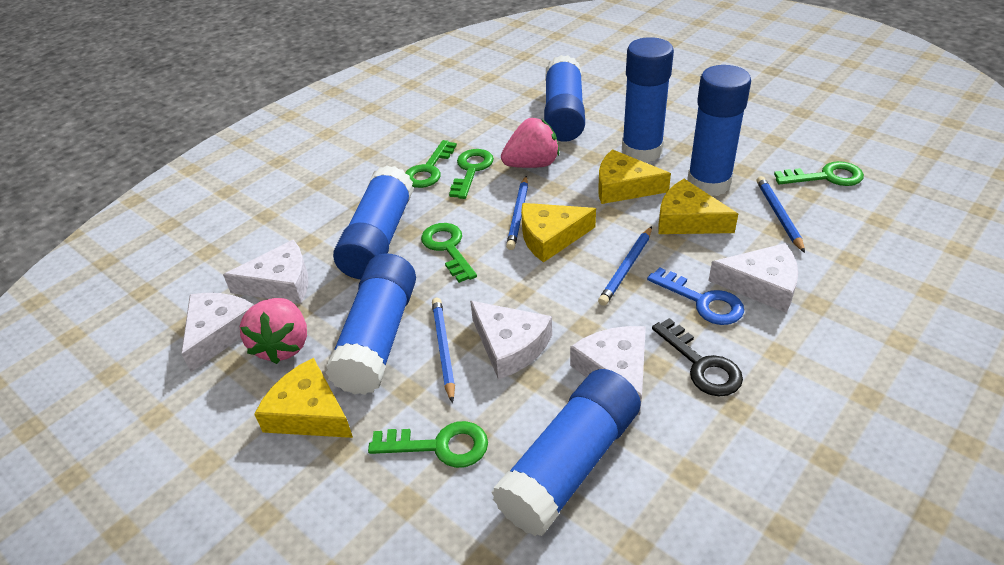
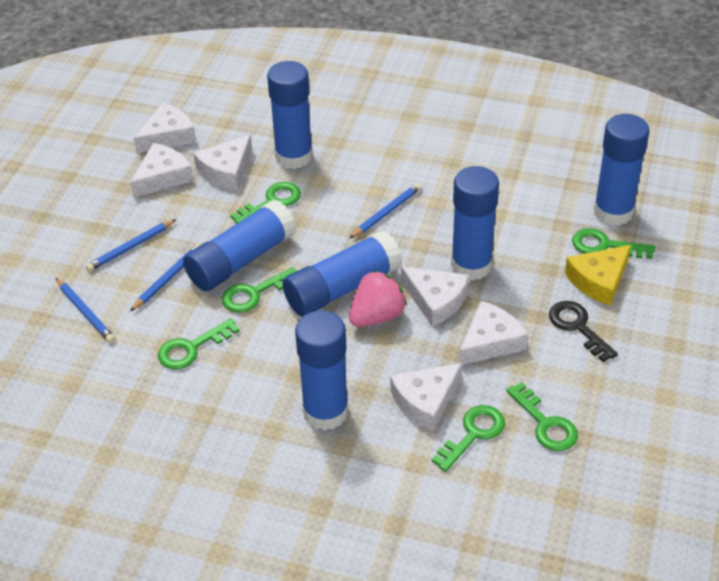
blue key: [647,267,744,325] = 1 -> none = 0
green key: [368,421,488,468] [405,140,457,188] [421,223,477,283] [449,149,494,199] [774,161,864,186] = 5 -> [158,318,240,369] [222,267,297,313] [230,182,301,224] [432,405,505,472] [506,382,578,451] [572,228,655,259] = 6
pink strawberry: [240,298,307,364] [501,118,559,168] = 2 -> [349,270,407,327] = 1
white cheese: [181,293,254,372] [223,240,308,303] [470,301,552,380] [570,326,646,416] [708,243,798,313] = 5 -> [130,143,193,198] [134,103,196,153] [194,134,252,190] [390,363,462,431] [401,266,469,327] [459,301,528,365] = 6
yellow cheese: [254,358,353,438] [521,203,596,263] [598,149,671,204] [658,179,738,234] = 4 -> [565,245,631,306] = 1

